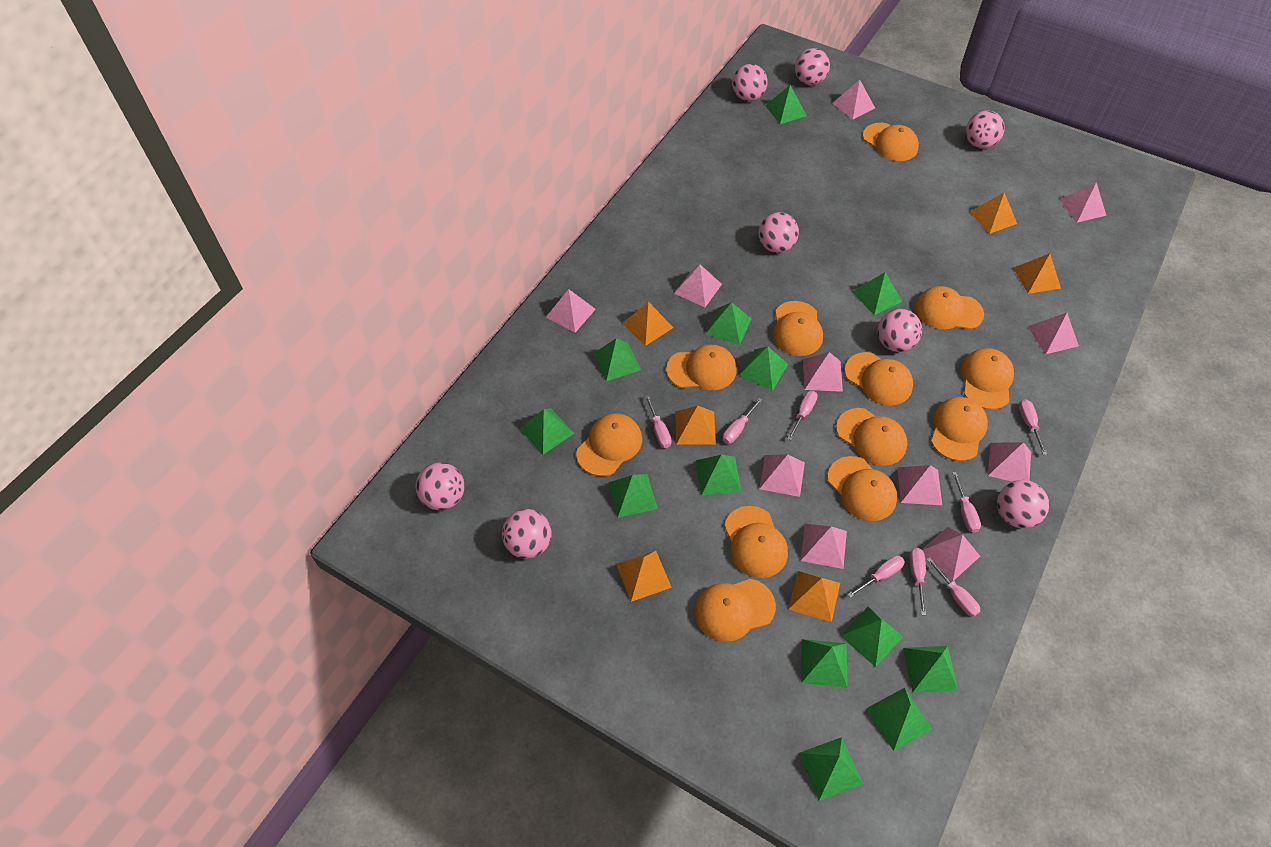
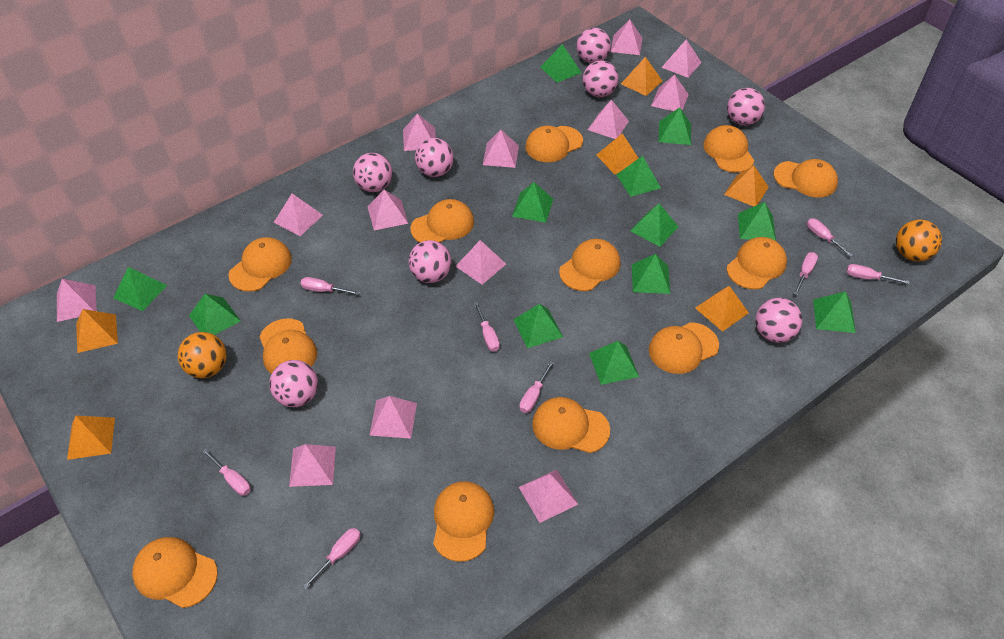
green pyramid: [520,408,574,454] [593,338,641,381] [608,474,658,518] [695,455,742,496] [706,302,751,345] [738,346,788,391] [766,85,807,124] [799,737,863,801] [801,639,848,688] [840,607,903,667] [852,272,903,315] [866,688,932,751] [903,646,958,693] = 13 -> [113,267,167,311] [189,294,241,335] [512,182,553,223] [513,304,563,348] [540,44,581,83] [589,341,639,385] [616,156,661,197] [630,203,679,247] [632,254,670,294] [659,107,691,145] [738,202,776,241] [813,291,856,333] = 12
orange ball: none = 0 -> [178,332,226,378] [896,219,942,261] = 2
pink pyramid: [546,289,596,333] [674,265,722,307] [759,454,805,497] [800,524,847,569] [803,352,843,392] [832,80,875,120] [897,465,942,505] [921,527,980,581] [988,442,1031,482] [1027,313,1079,354] [1060,182,1106,223] = 11 -> [57,279,96,322] [274,193,323,236] [289,444,336,487] [367,190,408,230] [369,396,417,439] [403,113,436,151] [455,240,506,285] [483,130,519,168] [519,469,578,523] [588,100,629,139] [611,19,642,55] [651,74,689,111] [661,39,702,78] = 13

